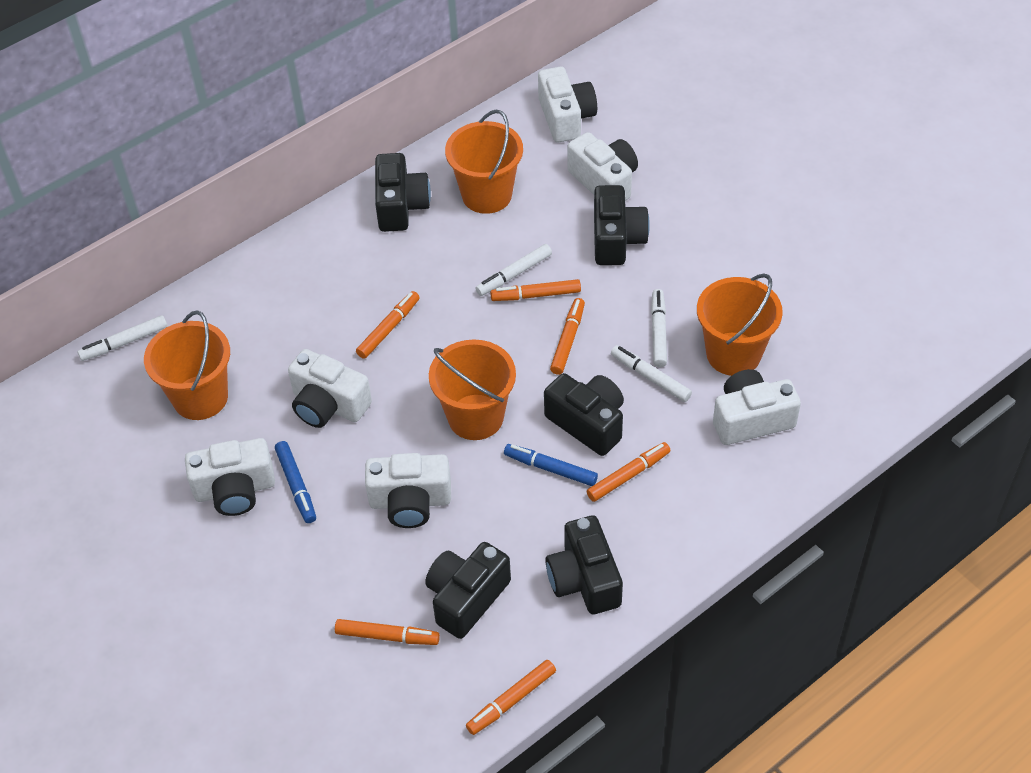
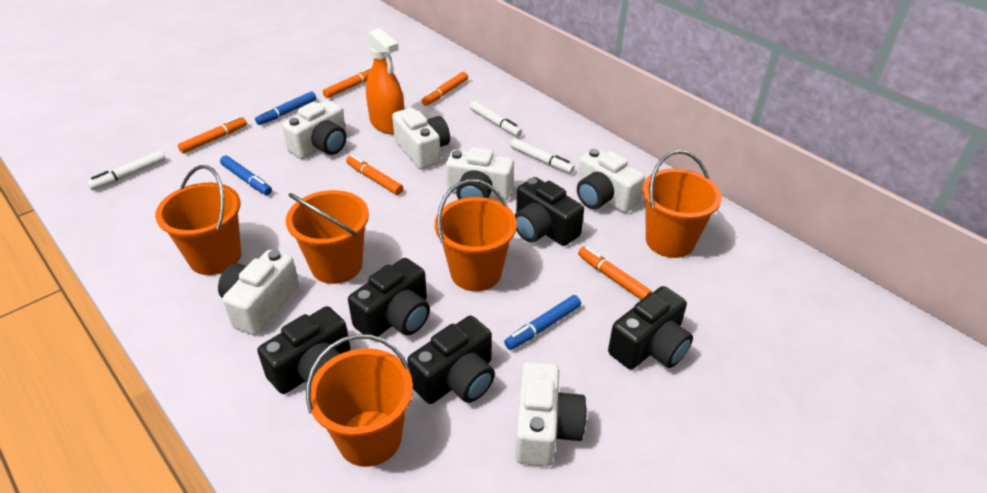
blue marker: [275,441,316,523] [504,444,598,486] = 2 -> [220,156,272,195] [255,91,316,125] [504,295,581,350] = 3
orange bucket: [144,311,230,420] [429,339,516,440] [445,110,523,214] [697,273,783,376] = 4 -> [155,165,241,275] [286,190,369,284] [306,334,413,467] [435,179,517,291] [642,150,722,258] = 5
orange marker: [335,619,440,645] [356,291,420,359] [466,660,556,735] [490,279,581,301] [550,298,585,375] [587,442,671,502] = 6 -> [178,116,247,153] [323,66,372,98] [346,155,403,195] [422,72,468,106] [578,247,652,300] = 5
orange spray bottle: none = 0 -> [366,28,404,134] = 1
white marker: [78,315,168,361] [475,244,552,296] [611,345,692,402] [651,289,667,367] = 4 -> [87,150,166,190] [470,101,522,137] [510,138,575,173] = 3

